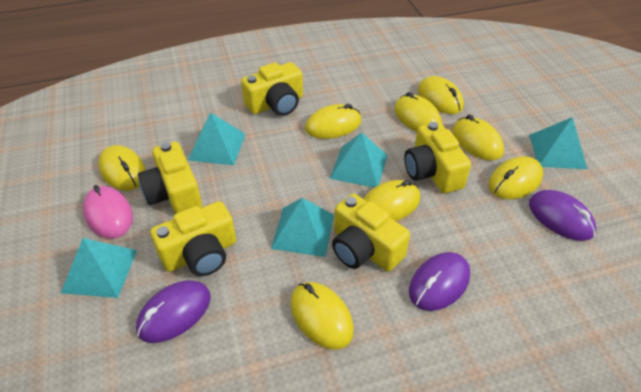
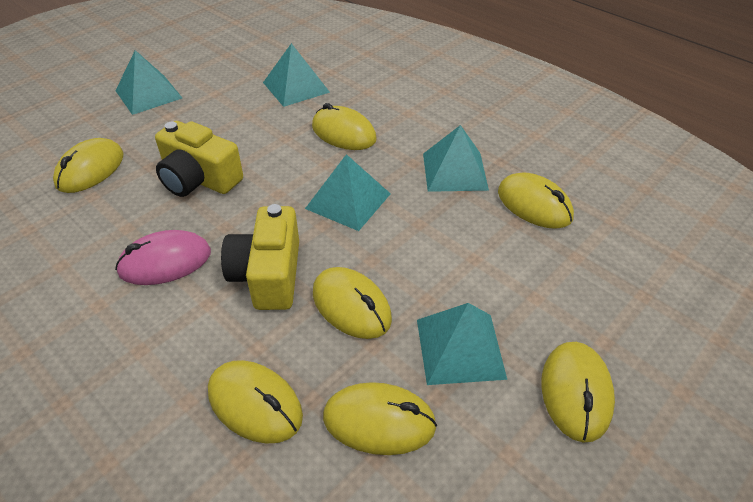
purple mouse: [136,280,211,343] [409,252,470,311] [529,190,596,241] = 3 -> none = 0
yellow camera: [138,142,202,214] [150,201,236,276] [241,62,303,116] [332,194,410,271] [404,122,471,193] = 5 -> [155,121,243,197] [221,204,299,310] = 2
yellow mouse: [98,145,146,191] [290,282,354,349] [305,104,361,139] [363,180,420,221] [394,92,442,132] [418,76,464,114] [453,115,504,160] [489,156,543,199] = 8 -> [53,138,123,193] [208,360,303,444] [312,103,377,150] [313,267,392,339] [323,382,437,455] [498,172,574,229] [541,342,615,443] = 7

